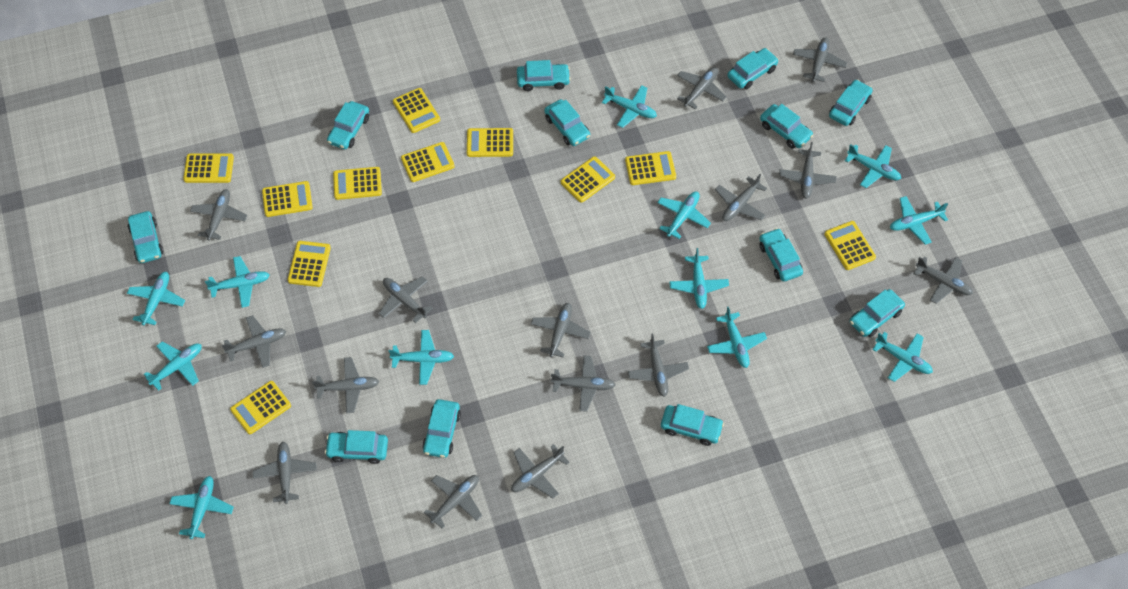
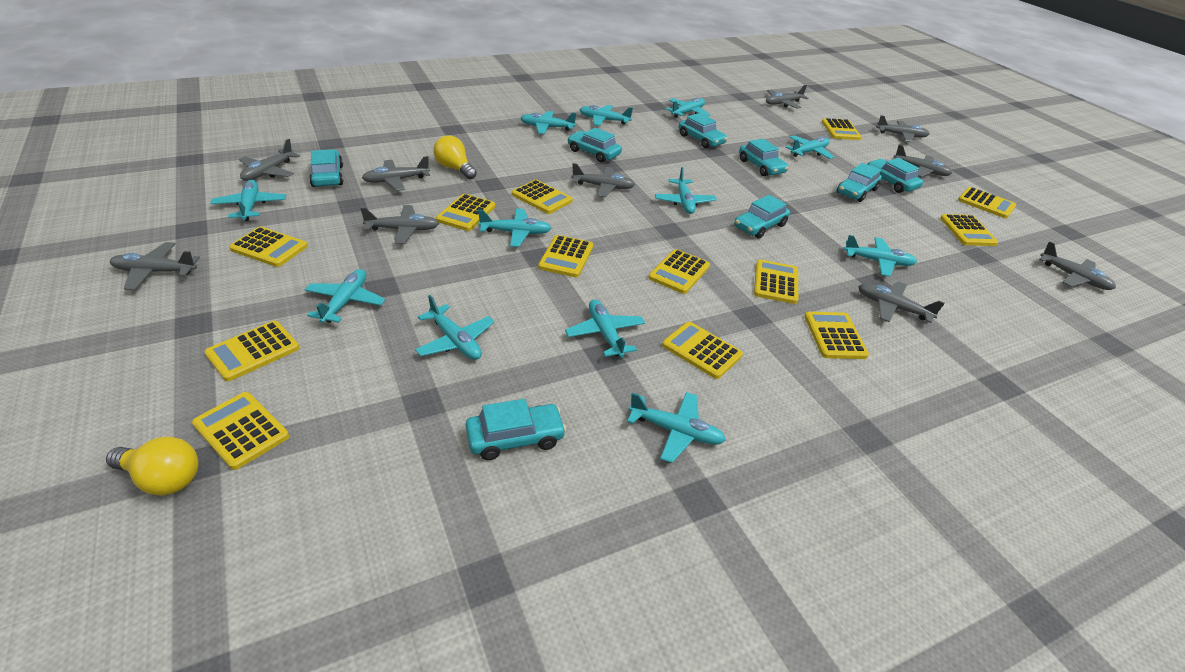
grey plane: [190,189,247,241] [222,315,286,368] [253,442,317,504] [312,357,379,413] [379,276,433,323] [424,475,482,529] [511,444,570,499] [531,303,591,358] [551,356,616,412] [628,333,689,397] [677,67,727,109] [715,174,767,221] [779,142,836,199] [793,37,847,82] [913,257,973,304] = 15 -> [110,242,200,290] [239,139,300,181] [361,205,439,244] [362,156,430,191] [572,163,635,197] [766,85,809,109] [858,282,945,323] [876,115,930,142] [894,144,952,177] [1039,241,1116,290] = 10
turquoise car: [128,211,163,263] [325,430,388,464] [327,101,369,149] [422,399,461,458] [517,60,571,91] [544,99,590,146] [661,404,724,446] [727,48,779,89] [759,228,803,282] [760,104,813,149] [829,79,873,126] [850,289,905,337] = 12 -> [309,149,344,187] [466,399,566,460] [567,128,622,162] [679,113,728,148] [734,195,790,239] [739,138,789,176] [837,163,882,202] [867,158,923,193] = 8
yellow calculator: [183,154,234,183] [230,381,291,434] [262,181,313,217] [288,241,331,287] [333,167,382,200] [393,88,440,133] [401,142,455,182] [467,128,513,157] [561,156,615,203] [625,151,676,185] [824,221,876,270] = 11 -> [192,392,289,470] [204,321,299,381] [229,227,308,267] [436,194,495,231] [512,180,573,214] [538,235,593,277] [648,249,710,294] [662,322,743,379] [754,260,798,304] [804,312,869,359] [822,118,861,140] [940,214,998,246] [958,187,1016,218] = 13
yellow light bulb: none = 0 -> [106,437,199,496] [434,135,477,179] = 2

